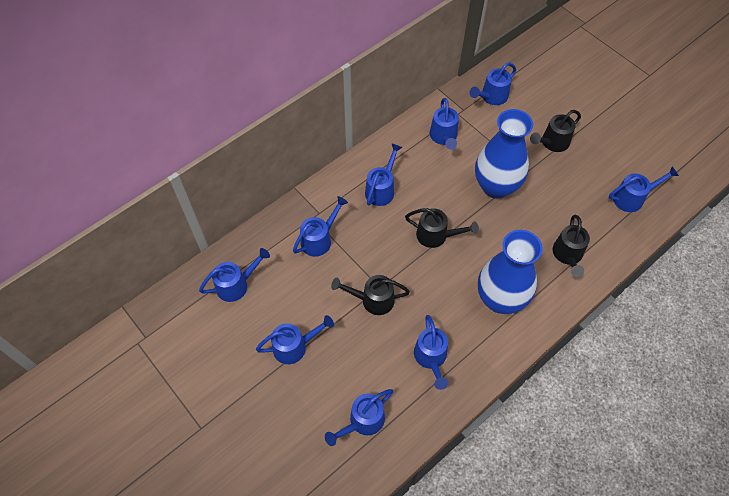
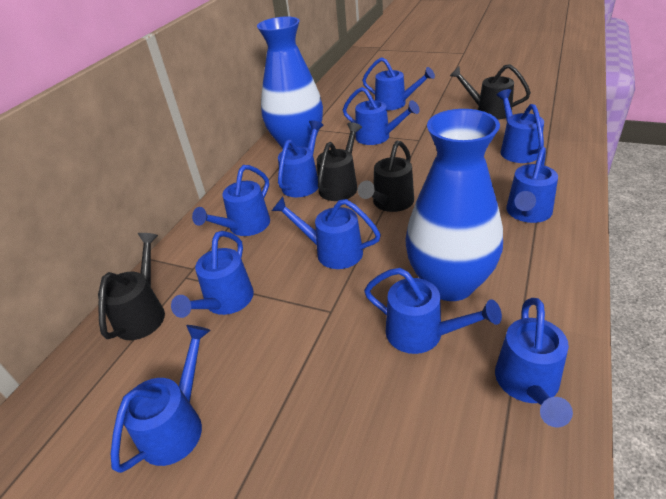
blue watering can: [199,248,270,302] [256,315,334,364] [293,196,348,257] [325,389,393,446] [365,143,403,206] [414,315,448,390] [430,98,459,150] [470,62,516,105] [609,166,679,212] = 9 -> [111,325,211,473] [171,231,254,318] [192,165,270,236] [272,197,381,269] [278,120,323,197] [343,87,420,145] [362,57,435,110] [364,268,502,354] [495,298,573,427] [496,89,544,163] [506,146,558,223] = 11

